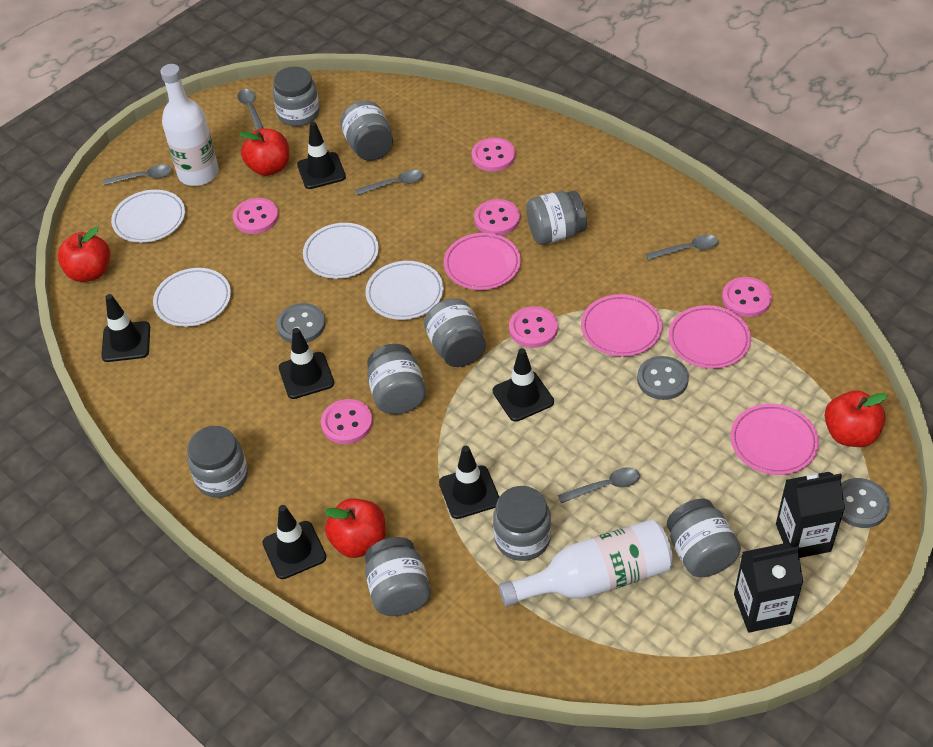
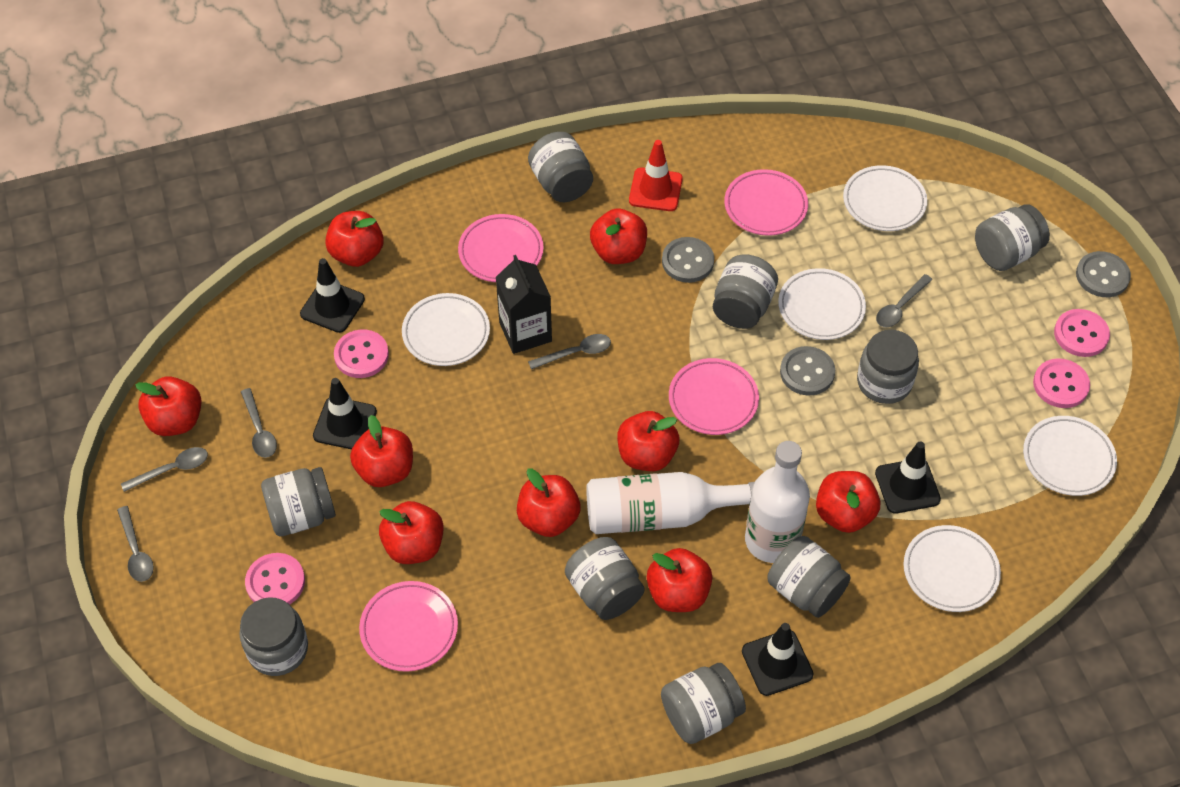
black carton: [734,543,803,633] [776,472,845,558] = 2 -> [496,255,552,354] = 1
black traffic cone: [101,294,150,362] [262,505,326,579] [279,328,334,399] [297,122,346,189] [439,446,499,519] [493,348,554,422] = 6 -> [300,258,365,333] [313,378,377,449] [742,623,814,696] [875,441,941,514] = 4
pink button: [233,198,279,234] [321,399,373,444] [472,137,516,172] [474,199,520,235] [509,306,558,348] [722,277,772,317] = 6 -> [245,553,305,605] [334,329,389,378] [1033,358,1090,408] [1054,309,1110,357] = 4
red apple: [57,227,110,282] [239,129,289,176] [324,498,386,558] [825,390,887,447] = 4 -> [135,376,202,436] [325,211,384,267] [350,415,413,487] [379,501,444,564] [517,468,580,537] [590,208,647,264] [617,411,679,471] [647,548,713,612] [816,471,880,533] = 9
red traffic cone: none = 0 -> [629,140,683,211] = 1
white plate: [111,190,185,243] [153,268,231,327] [303,223,379,279] [365,261,444,320] = 4 -> [402,293,490,366] [778,268,866,340] [843,165,927,231] [903,525,1001,612] [1023,416,1117,496] = 5

